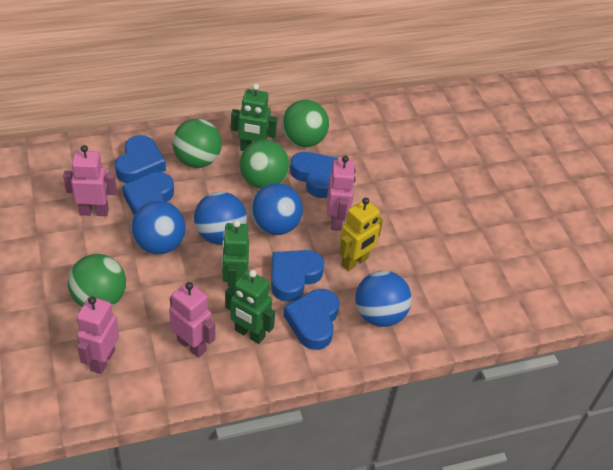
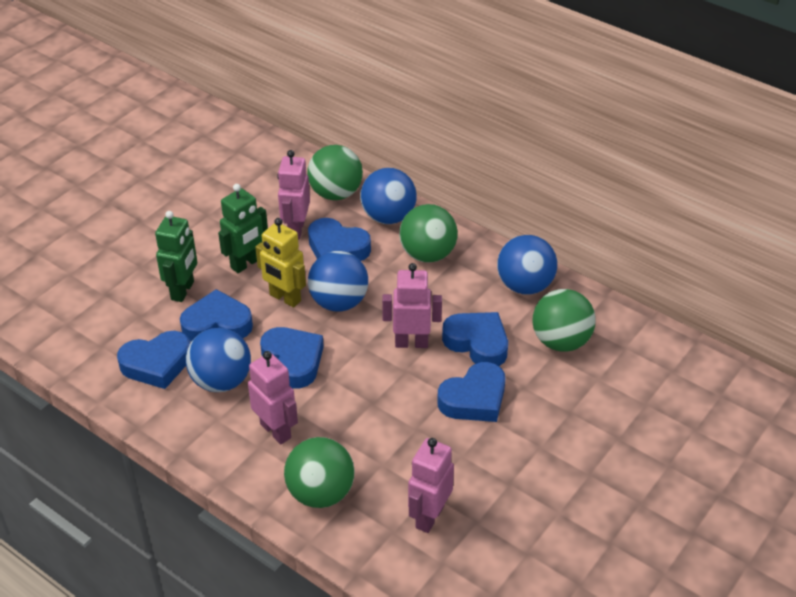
blue heart: [115,135,166,183] [122,172,174,215] [271,250,324,302] [283,289,339,350] [290,152,338,198] = 5 -> [117,331,190,389] [180,289,253,342] [260,327,324,388] [308,218,371,261] [437,362,505,422] [442,312,508,366] = 6
green robot: [222,220,249,289] [225,270,275,344] [231,84,277,151] = 3 -> [155,211,197,302] [218,184,268,273] = 2

